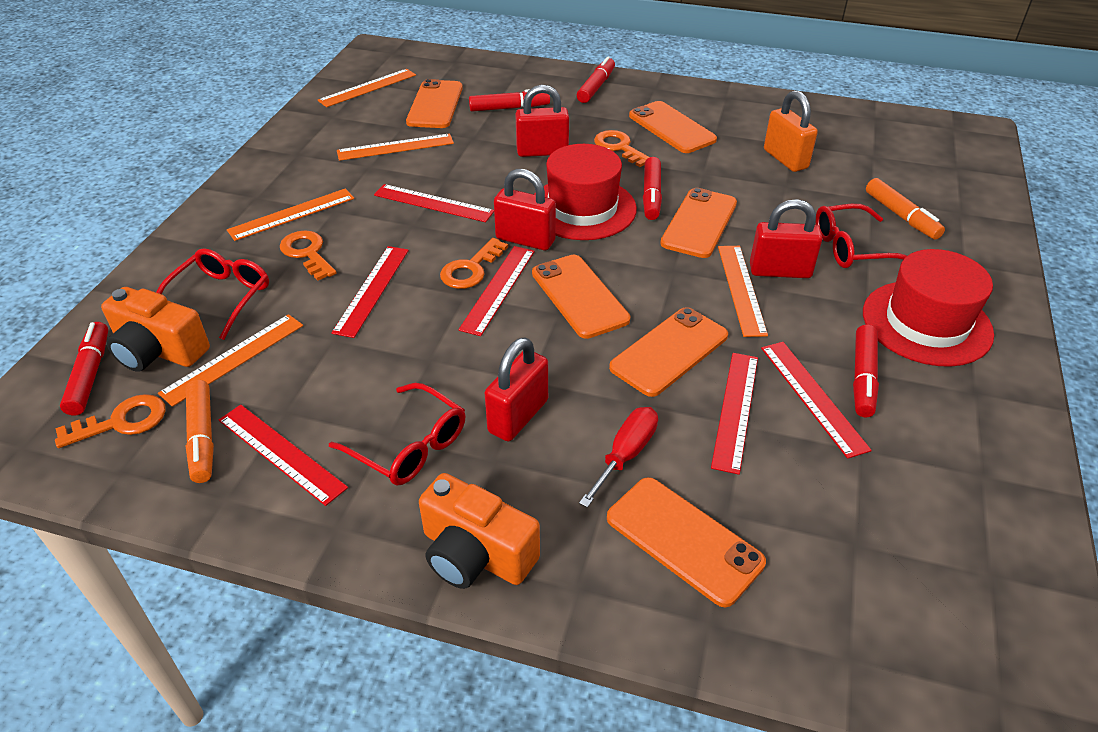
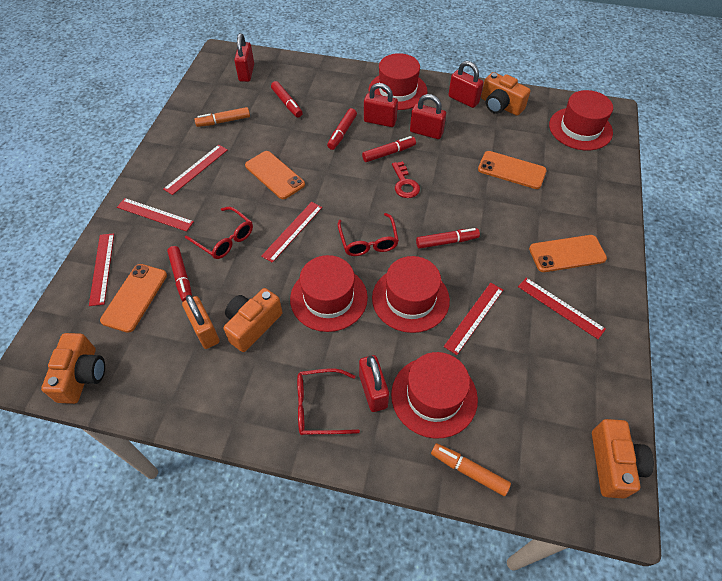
orange camera: [101,287,210,372] [419,473,540,589] = 2 -> [41,333,105,404] [224,288,283,352] [481,72,531,116] [592,419,654,499] = 4
orange key: [55,394,166,448] [280,230,337,281] [440,238,508,289] [594,130,650,167] = 4 -> none = 0
orange phone: [406,79,463,128] [532,255,630,339] [607,477,766,607] [609,307,728,397] [629,101,717,153] [660,188,737,258] = 6 -> [100,264,167,333] [245,151,305,199] [478,151,547,189] [529,235,607,272] = 4
orange ruler: [158,314,303,407] [227,188,354,241] [318,69,416,107] [337,134,454,161] [718,246,768,337] = 5 -> none = 0
red hat: [534,144,637,240] [863,249,994,367] = 2 -> [290,255,368,332] [369,53,428,110] [372,256,450,333] [391,352,478,439] [549,90,613,150] = 5
red key: none = 0 -> [392,161,420,198] = 1
red padlock: [485,337,548,441] [494,169,556,250] [515,85,569,157] [750,199,822,278] = 4 -> [234,33,254,82] [359,355,389,412] [364,83,398,127] [410,94,446,139] [448,61,484,108] = 5
red screwdriver: [579,407,658,508] = 1 -> none = 0

